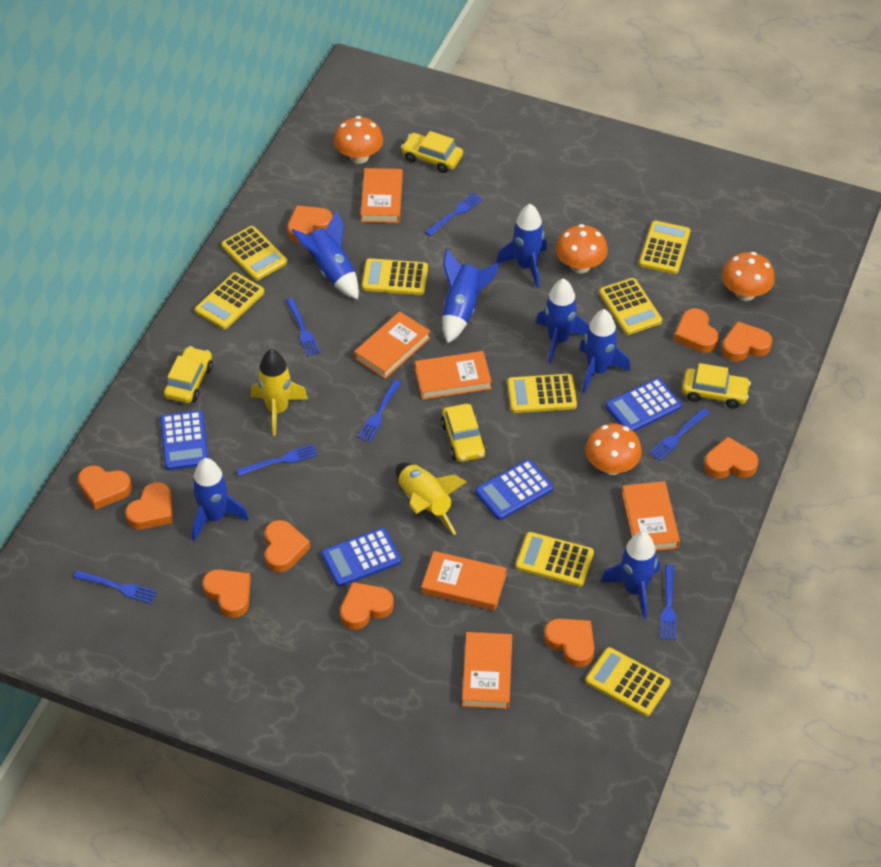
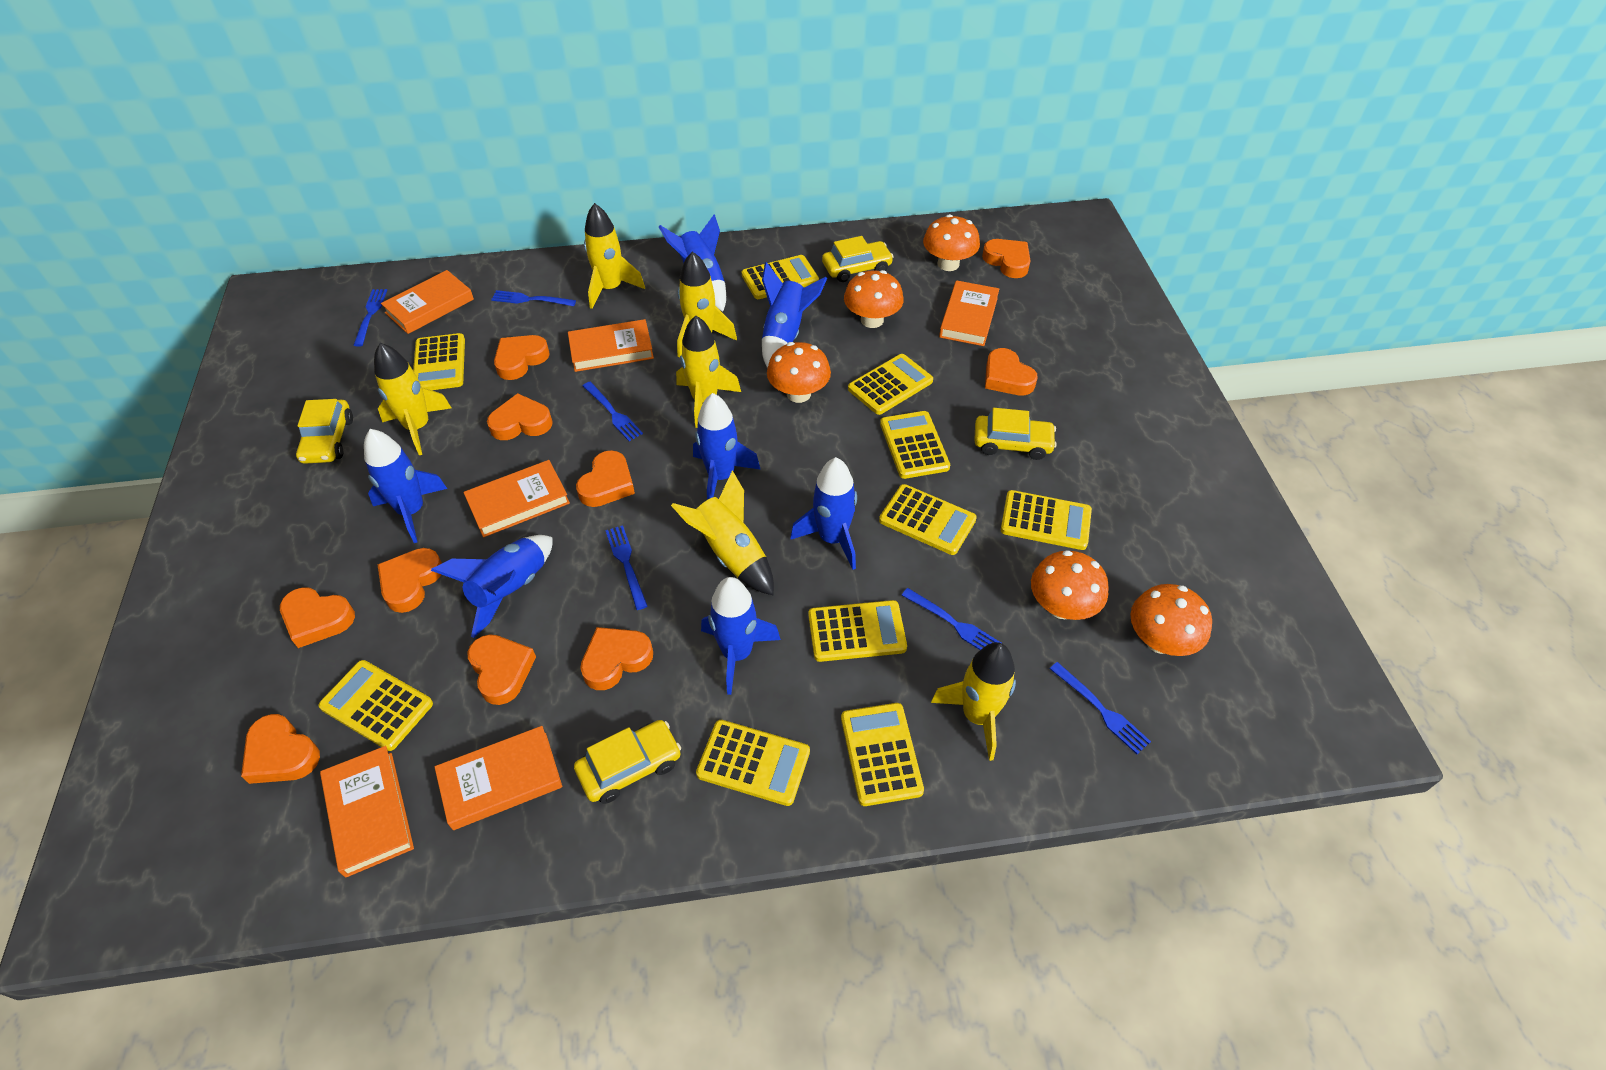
blue calculator: [160,410,208,470] [321,528,401,587] [475,459,553,520] [605,378,682,431] = 4 -> none = 0
blue fork: [73,570,157,604] [236,444,318,476] [286,298,321,356] [358,380,401,442] [425,192,483,236] [649,408,710,461] [661,565,676,640] = 7 -> [353,289,387,347] [491,290,576,306] [583,382,643,441] [605,525,648,610] [901,588,1003,650] [1050,662,1151,754] = 6
orange mushroom: [334,116,383,164] [556,224,608,273] [585,424,642,475] [722,252,775,301] = 4 -> [767,342,831,403] [844,270,904,328] [923,214,980,271] [1031,550,1109,620] [1130,584,1212,656] = 5
yellow calculator: [195,272,264,329] [221,226,287,281] [362,258,428,295] [507,374,577,413] [515,532,594,587] [585,647,670,716] [599,278,662,335] [639,221,691,274] = 8 -> [318,660,433,751] [413,333,465,390] [696,720,810,806] [742,255,819,299] [808,600,907,662] [841,703,924,806] [848,354,933,415] [879,484,977,555] [880,411,950,479] [1001,490,1092,550] = 10
yellow rocket: [251,349,308,436] [396,463,467,535] = 2 -> [374,343,451,455] [584,203,645,309] [671,470,774,596] [676,315,741,428] [677,251,737,358] [931,642,1016,761] = 6

